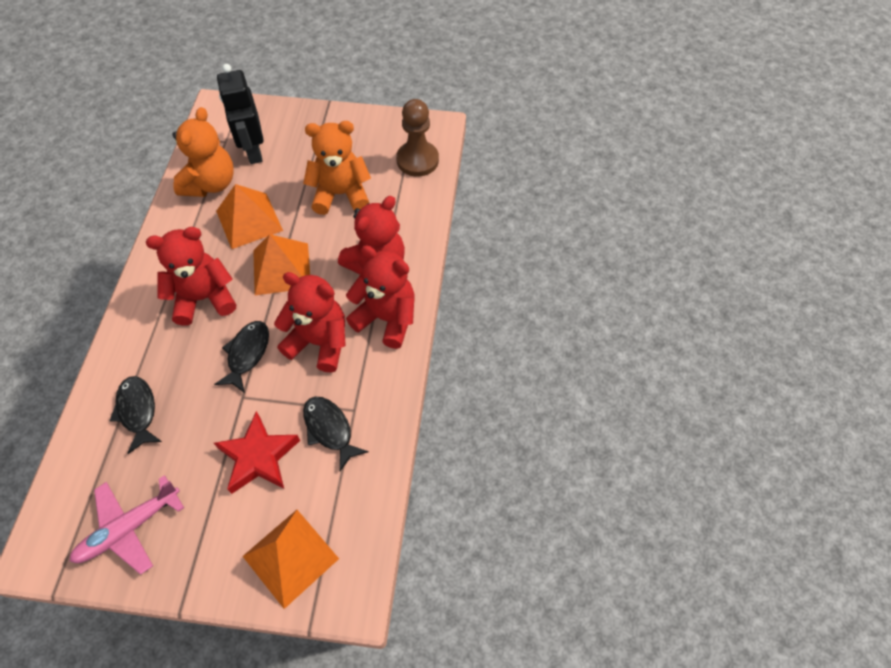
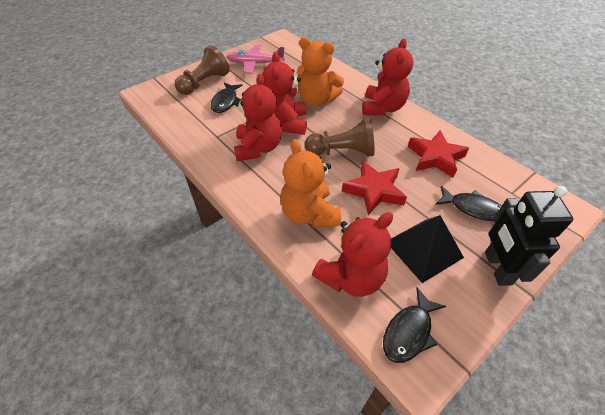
black pyramid: none = 0 -> [391,215,464,283] = 1
brown pawn: [396,99,439,177] = 1 -> [175,45,230,95] [305,117,375,157] = 2
orange pyramid: [216,184,283,249] [243,510,339,609] [253,234,310,295] = 3 -> none = 0
red star: [214,411,300,494] = 1 -> [342,161,407,215] [408,130,469,178] = 2

